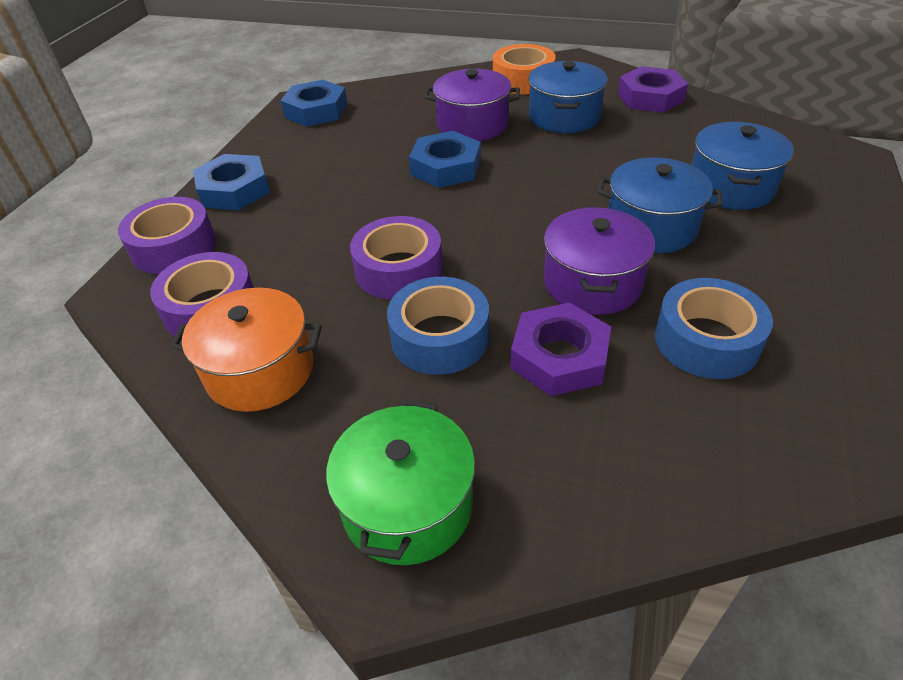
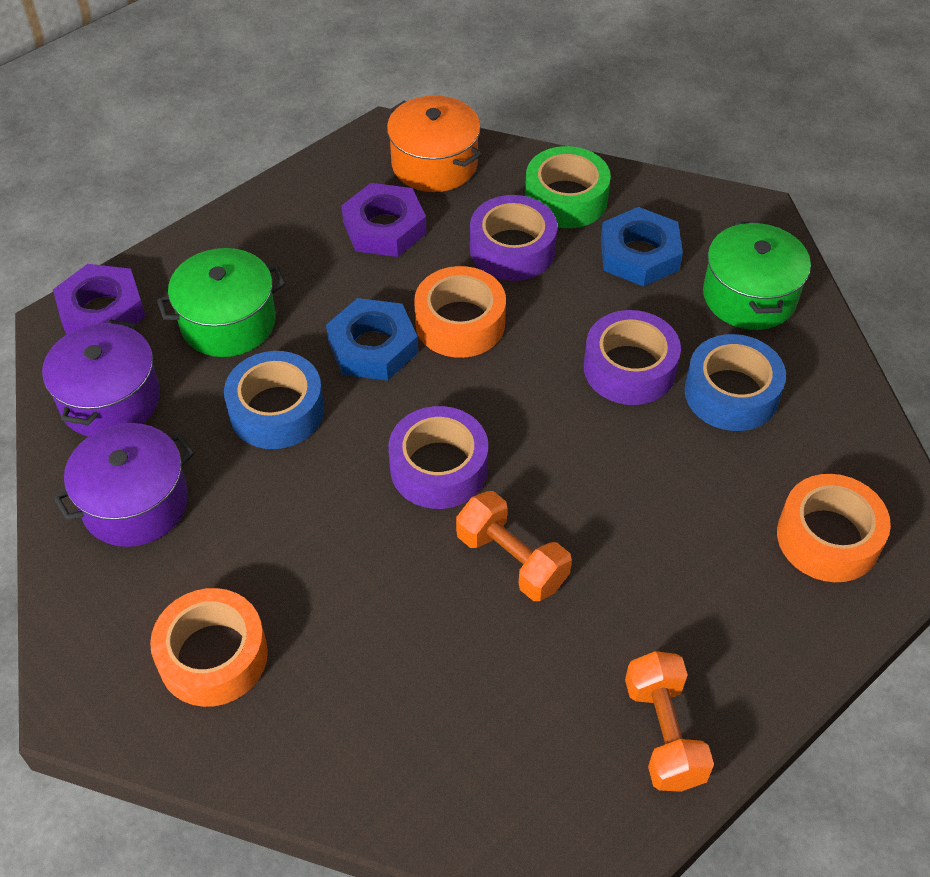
blue nut: [193,154,270,210] [281,80,348,127] [409,131,481,188] = 3 -> [326,298,418,381] [601,207,683,287] = 2
blue pot: [528,61,608,133] [597,157,722,253] [692,122,794,210] = 3 -> none = 0
green pot: [326,400,475,565] = 1 -> [157,248,286,357] [703,221,811,330] = 2
green tape: none = 0 -> [525,146,611,228] = 1
orange dumbbell: none = 0 -> [456,491,572,601] [625,651,714,792] = 2
orange tape: [493,44,556,94] = 1 -> [150,588,268,707] [414,266,506,358] [777,474,891,582] = 3

